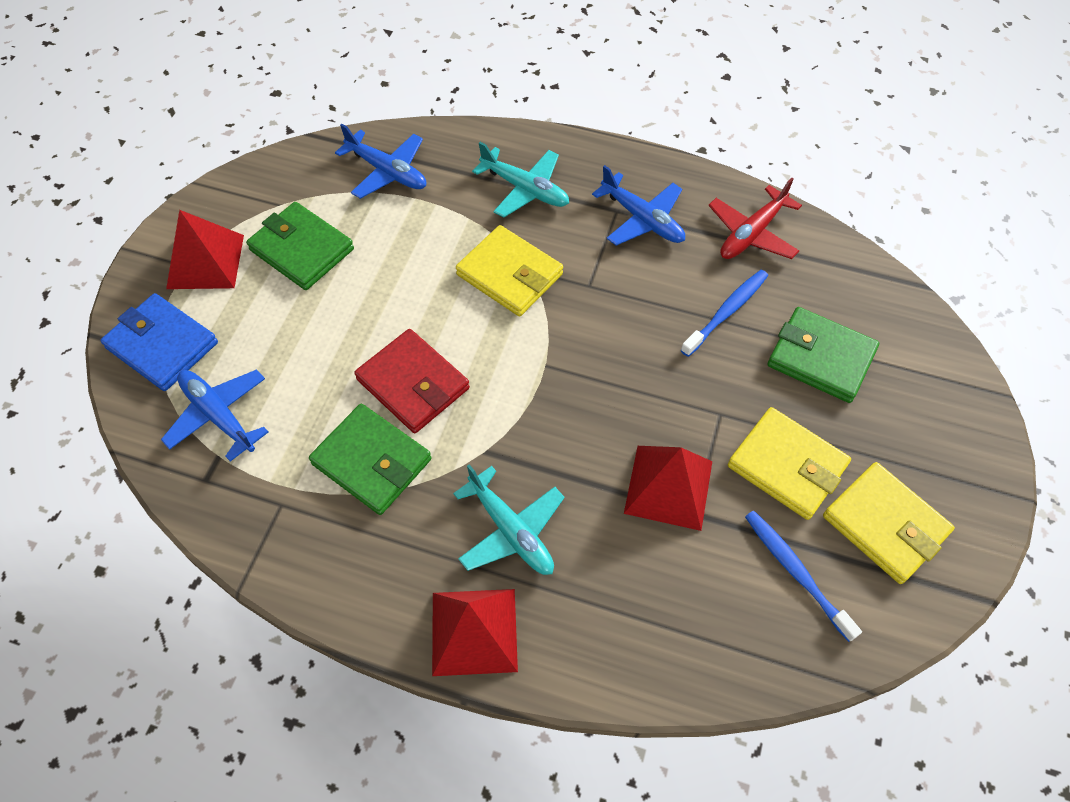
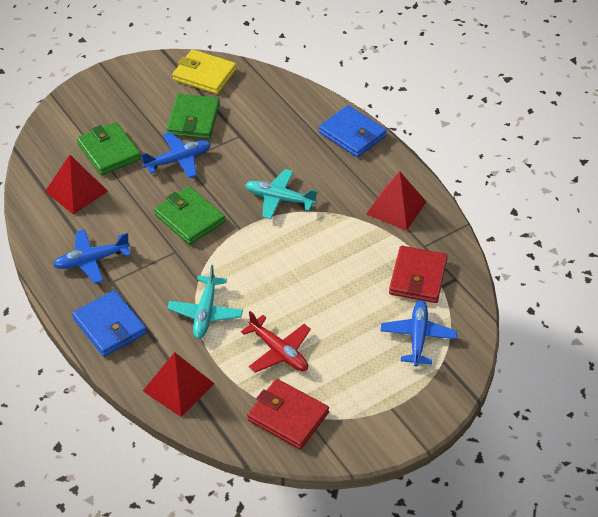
blue toothbrush: [681,270,768,357] [745,511,862,642] = 2 -> none = 0
blue wallet: [100,293,218,391] = 1 -> [72,290,147,357] [319,105,387,157] = 2
red wallet: [354,329,470,433] = 1 -> [247,379,329,449] [389,246,448,303] = 2
yellow wallet: [456,225,563,316] [728,407,851,520] [823,462,955,584] = 3 -> [172,49,236,94] = 1

